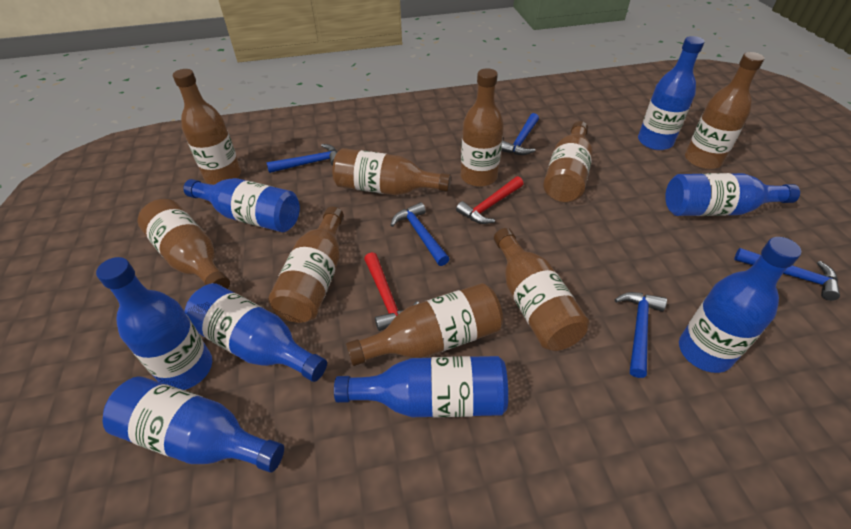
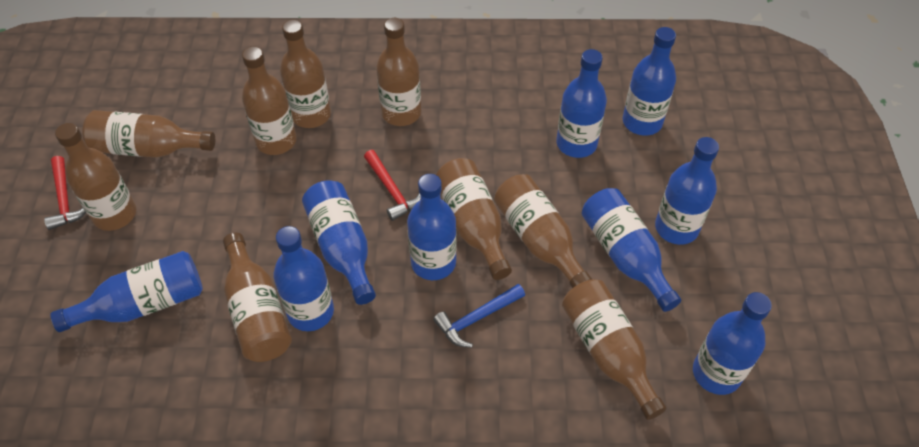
blue bottle: [96,257,212,390] [102,376,284,473] [183,178,300,232] [184,283,327,382] [334,356,508,418] [638,36,705,150] [665,173,800,216] [679,237,801,373] = 8 -> [50,251,203,332] [274,226,334,331] [302,180,376,305] [407,174,457,280] [556,49,607,158] [582,188,681,312] [622,27,676,136] [655,137,719,245] [693,292,772,395] = 9
blue hammer: [266,144,337,173] [390,202,449,266] [501,113,539,155] [615,292,667,378] [734,248,840,301] = 5 -> [433,284,525,348] = 1

